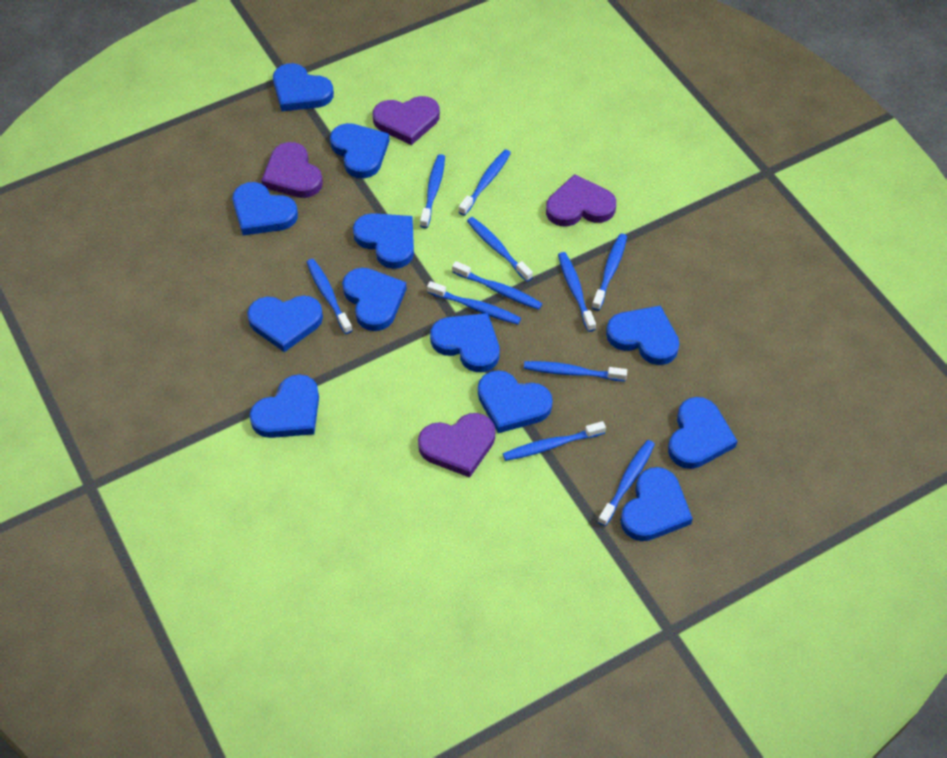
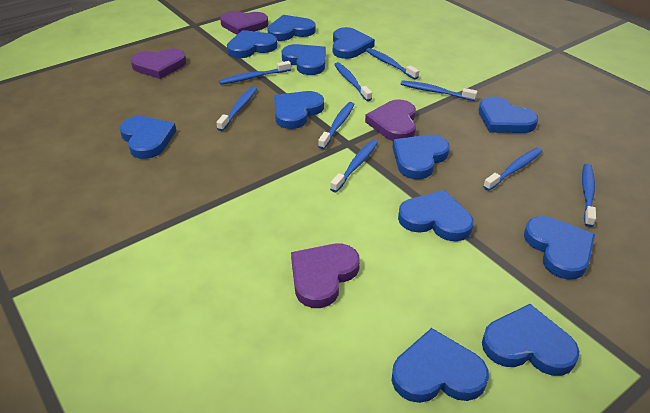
blue toothbrush: [307,259,353,334] [420,154,445,228] [427,281,521,325] [452,261,542,310] [459,149,511,216] [467,217,533,282] [503,421,606,461] [524,361,627,381] [558,252,596,332] [592,234,627,311] [598,440,655,526] = 11 -> [216,86,257,131] [219,61,291,85] [318,102,355,149] [330,140,378,192] [334,62,372,101] [366,48,419,80] [400,80,478,101] [483,148,542,191] [582,164,596,227] = 9

